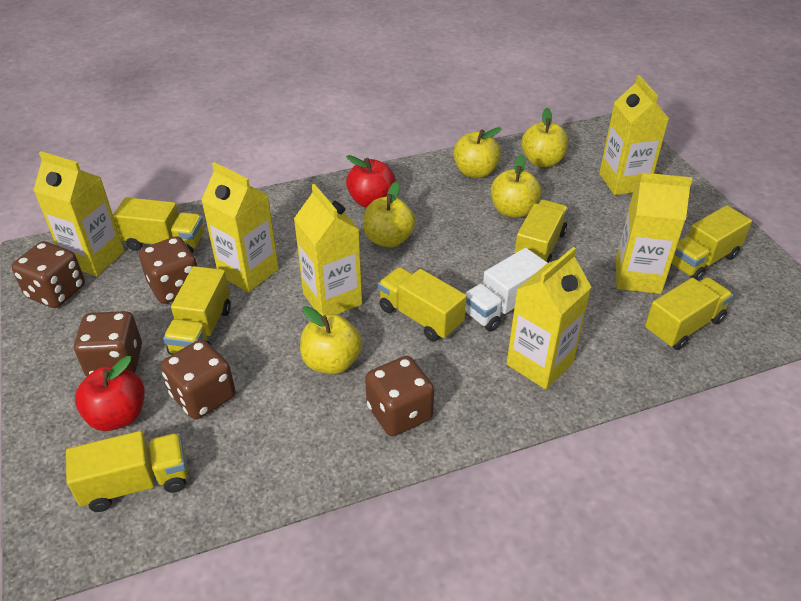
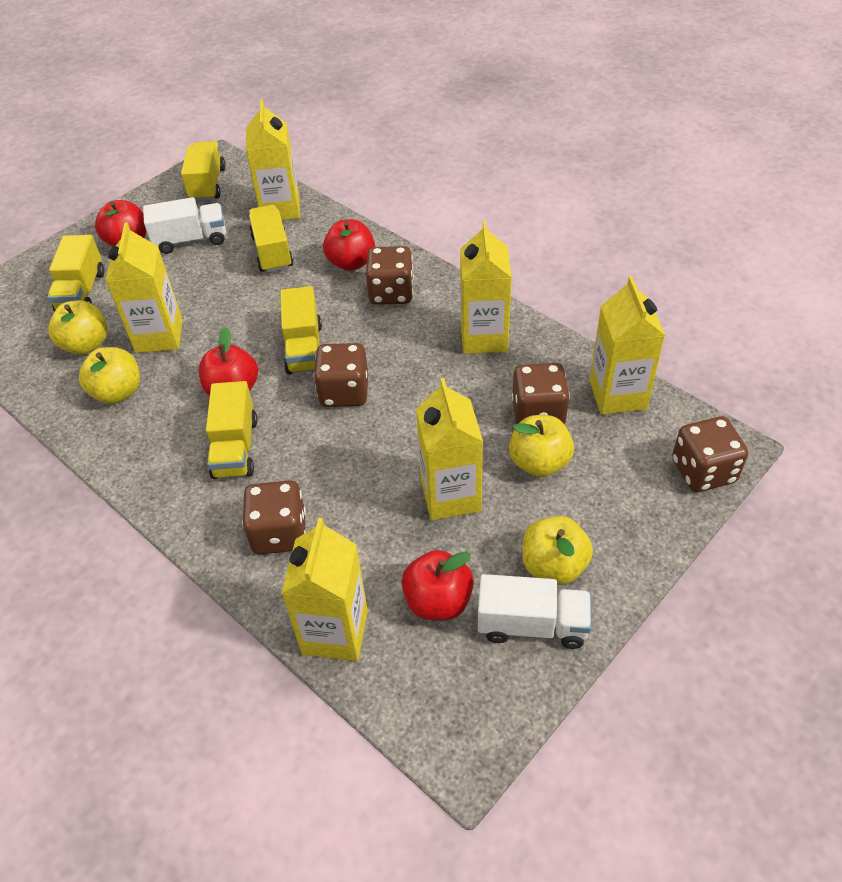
red apple: [75,356,145,431] [346,155,396,208] = 2 -> [95,200,146,247] [199,328,258,396] [323,219,375,271] [402,550,474,620] = 4
white truck: [465,248,548,332] = 1 -> [143,197,226,254] [478,574,591,649] = 2
yellow apple: [300,306,362,374] [363,182,416,248] [453,127,502,178] [491,154,541,218] [521,108,569,167] = 5 -> [48,300,107,355] [79,347,140,404] [509,415,574,477] [522,516,593,585] = 4
yellow truck: [66,431,188,512] [113,197,204,253] [163,266,231,355] [378,267,467,341] [514,200,568,263] [645,277,733,350] [671,205,752,280] = 7 -> [47,235,104,312] [181,141,226,201] [206,381,257,479] [249,205,293,273] [280,286,322,374] = 5

